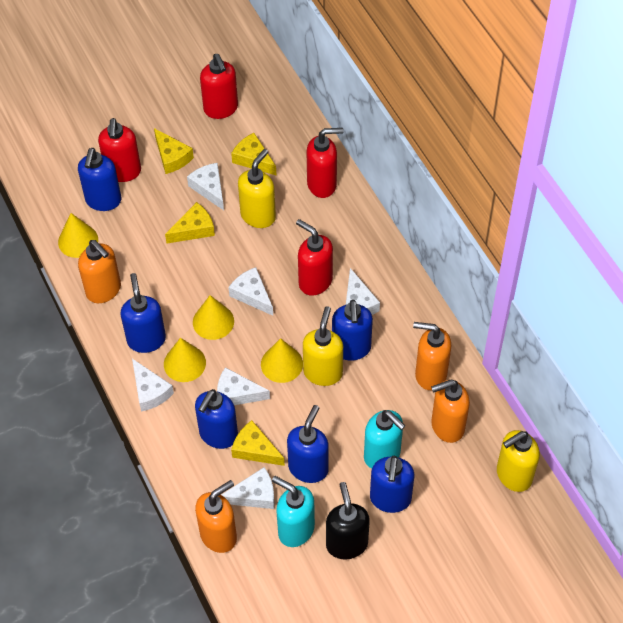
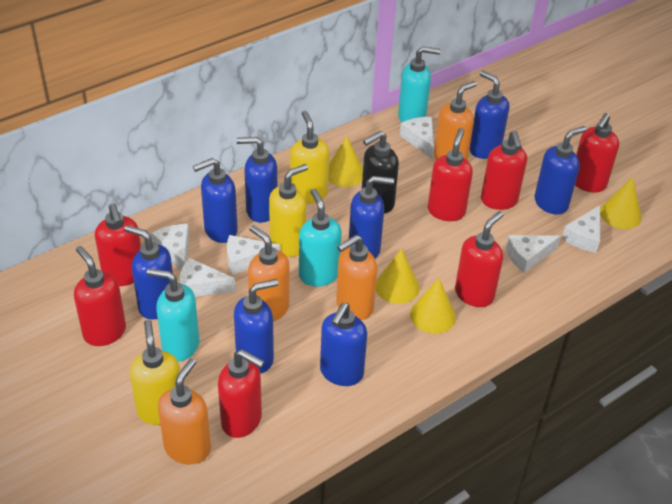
blue soap dispenser: [78,148,122,211] [121,273,166,353] [195,389,238,449] [287,405,329,483] [332,300,373,361] [370,456,414,513] = 6 -> [124,225,173,319] [193,158,238,243] [234,279,279,374] [236,137,277,223] [320,303,367,386] [349,176,394,259] [469,70,509,159] [534,126,586,215] = 8
red soap dispenser: [98,118,141,182] [200,54,238,119] [296,219,333,296] [307,128,344,198] = 4 -> [74,246,126,346] [95,204,141,286] [218,349,265,438] [428,128,473,221] [455,211,503,307] [481,131,527,210] [575,113,619,193] = 7
turquoise soap dispenser: [272,476,315,547] [364,410,406,469] = 2 -> [147,268,199,362] [299,189,342,286] [398,46,441,122] = 3
yellow cheese: [154,128,194,174] [165,202,215,243] [231,133,277,176] [231,420,285,466] = 4 -> none = 0

